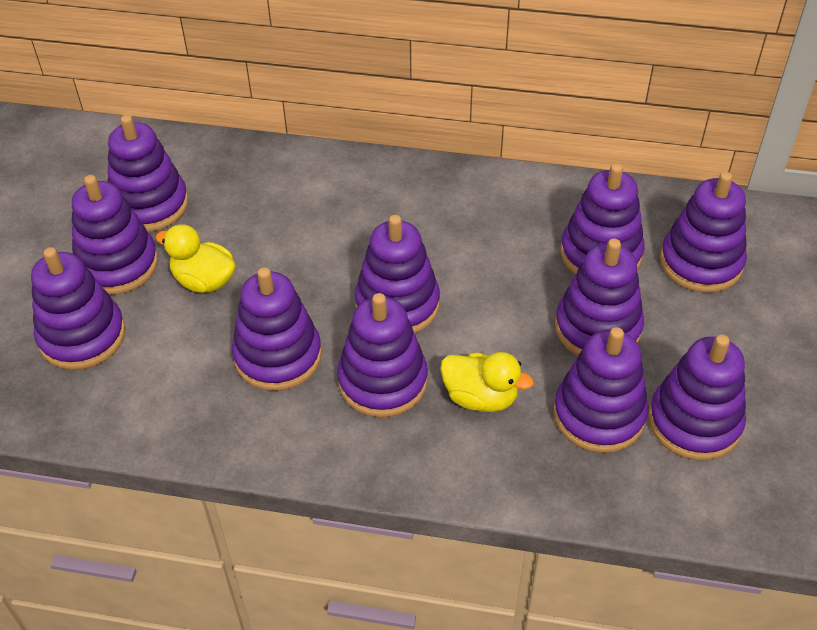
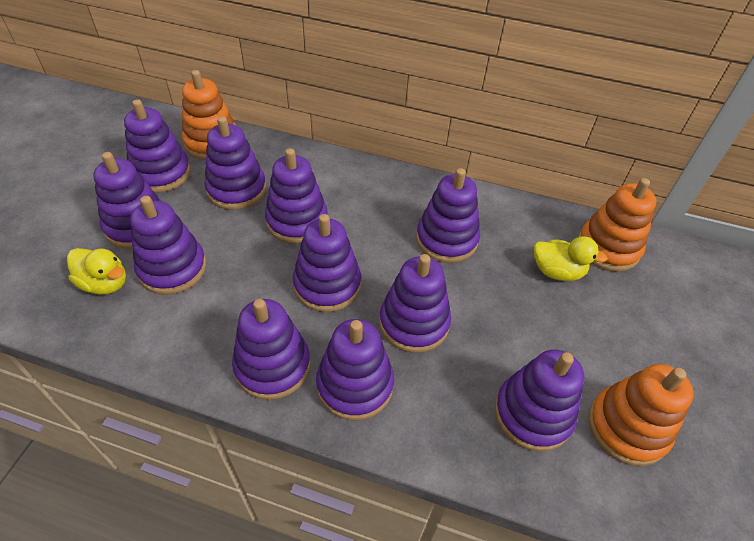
orange stacking toy: none = 0 -> [182,70,236,160] [578,178,656,272] [588,364,694,466] = 3

